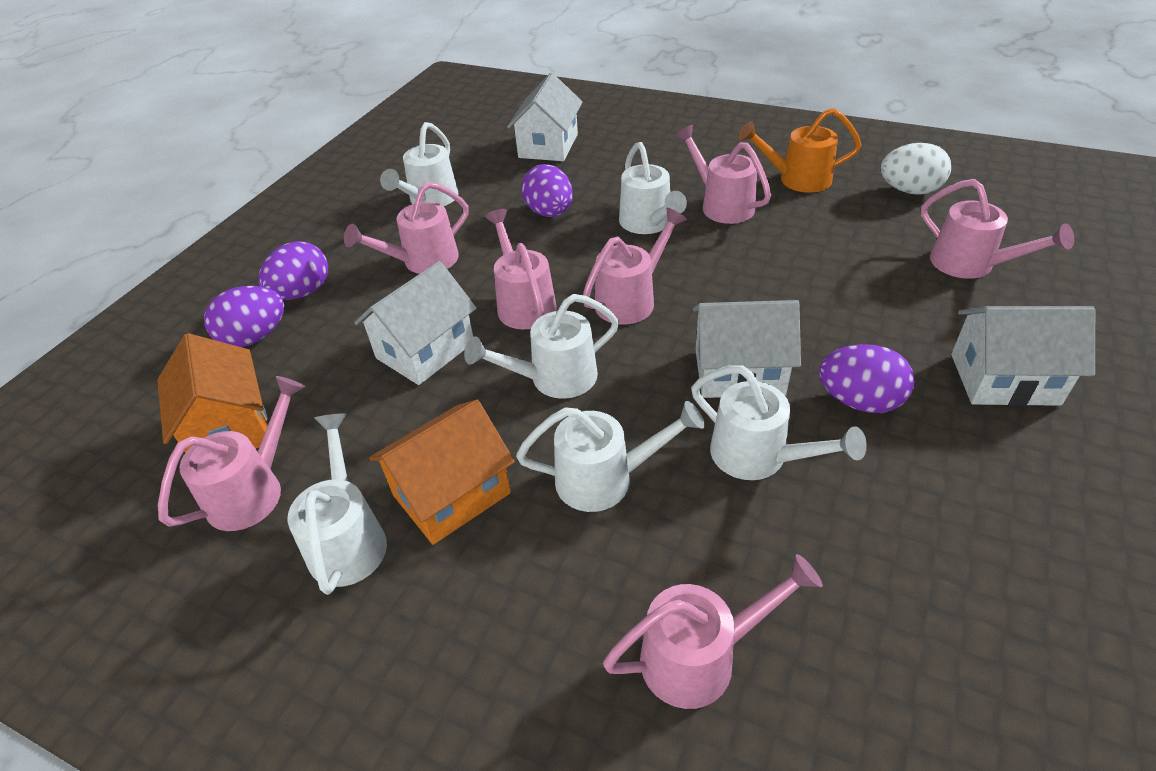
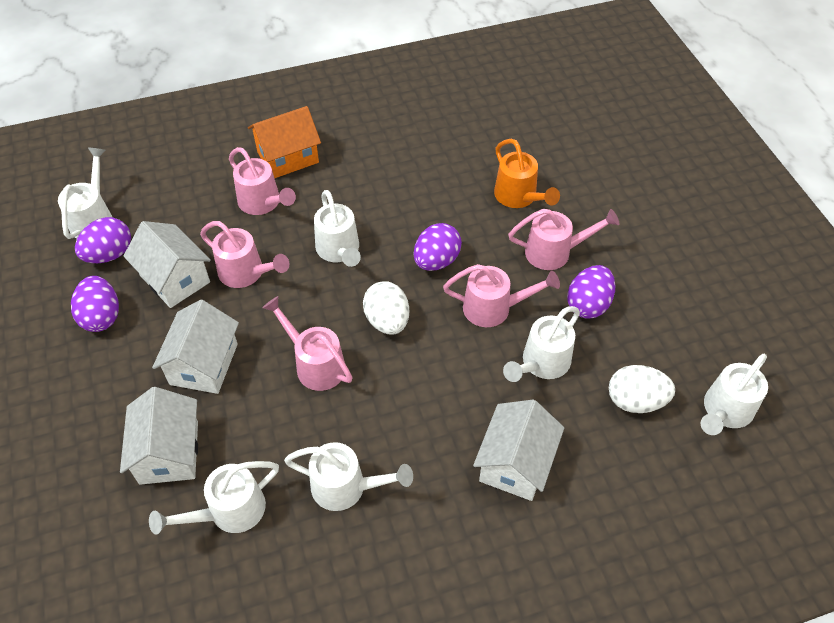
orange house: [157,333,268,453] [369,400,515,545] = 2 -> [248,106,321,178] = 1
pink watering can: [158,376,305,531] [344,182,469,274] [485,209,557,330] [583,208,687,325] [603,554,823,709] [675,125,771,224] [920,179,1074,279] = 7 -> [200,221,289,288] [229,147,296,215] [262,296,353,391] [443,264,560,327] [508,209,620,270] = 5
white egg: [880,143,951,195] = 1 -> [363,281,409,335] [609,365,675,413] = 2

